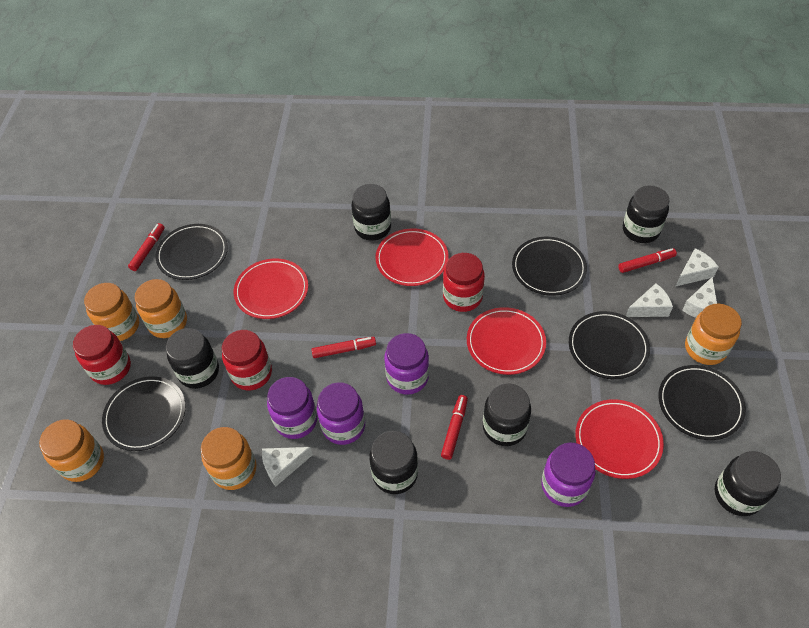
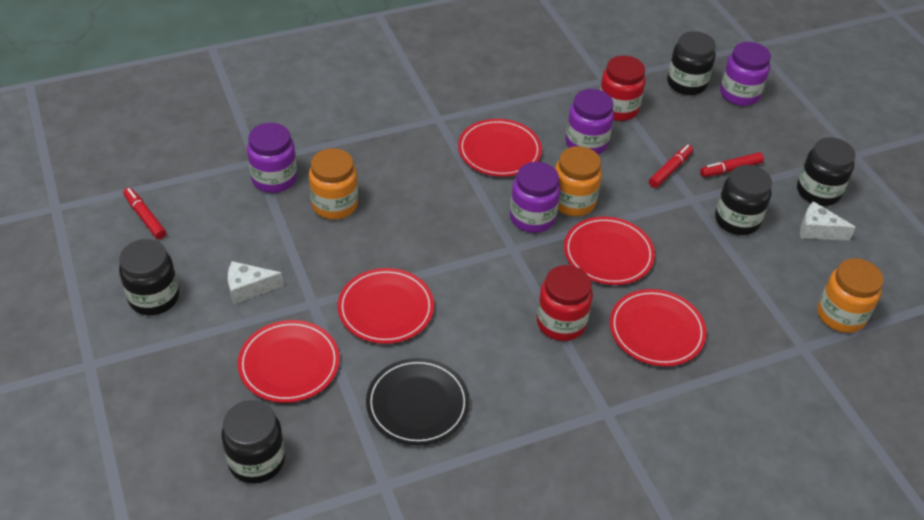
black jar: [166,328,219,389] [351,184,391,241] [369,431,418,494] [483,383,531,446] [623,185,669,243] [715,451,781,516] = 6 -> [119,239,179,315] [222,400,285,484] [667,31,716,95] [715,165,772,235] [797,137,856,206] = 5
black plate: [102,376,186,451] [155,224,228,280] [512,237,587,296] [569,311,650,379] [658,365,746,440] = 5 -> [366,358,470,445] = 1
orange jar: [39,419,104,482] [84,283,139,341] [135,279,187,338] [201,427,256,490] [685,304,742,365] = 5 -> [309,148,358,220] [555,146,602,216] [817,258,884,333] = 3
red jar: [73,325,131,385] [222,330,272,390] [443,253,485,312] = 3 -> [537,265,593,341] [600,55,646,121] = 2
red marker: [128,223,165,271] [311,337,376,358] [441,395,468,460] [618,248,677,273] = 4 -> [123,188,166,239] [649,145,693,188] [700,152,764,177] = 3
red plate: [234,259,308,319] [375,228,448,286] [467,307,546,375] [575,399,664,479] = 4 -> [238,320,340,403] [338,268,434,344] [458,119,542,177] [564,216,655,285] [610,289,707,366] = 5
white cheese: [262,447,313,487] [626,283,673,317] [675,248,719,287] [682,277,717,318] = 4 -> [228,261,283,304] [800,201,856,241] = 2

